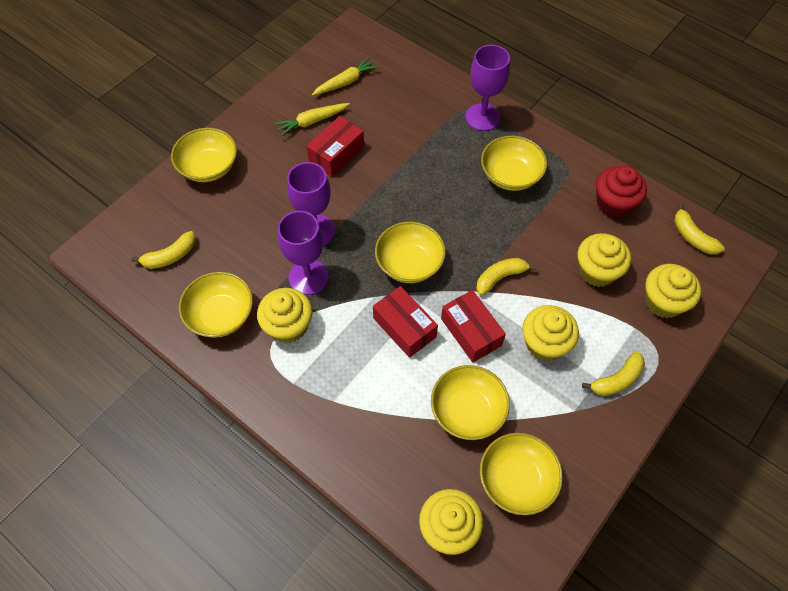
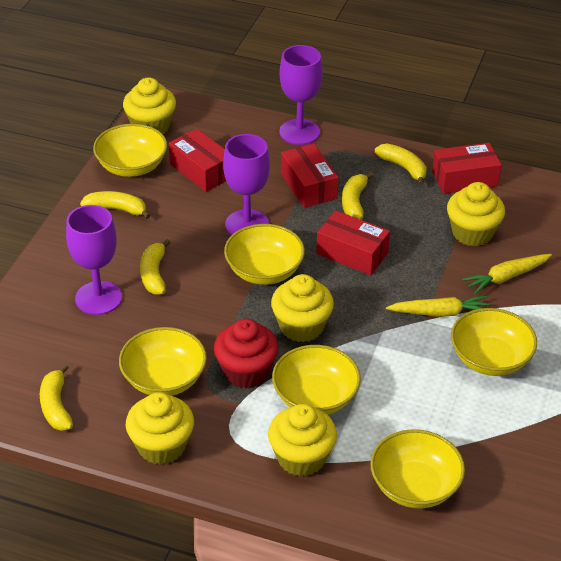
red box: [306,116,364,177] [373,286,438,358] [441,290,506,363] = 3 -> [169,129,226,192] [281,144,339,208] [316,211,390,275] [432,143,501,194] = 4
yellow banana: [131,231,196,269] [476,258,537,296] [582,351,645,396] [674,203,725,254] = 4 -> [40,364,73,431] [80,191,151,219] [140,239,171,295] [342,172,374,220] [375,144,427,185] = 5

